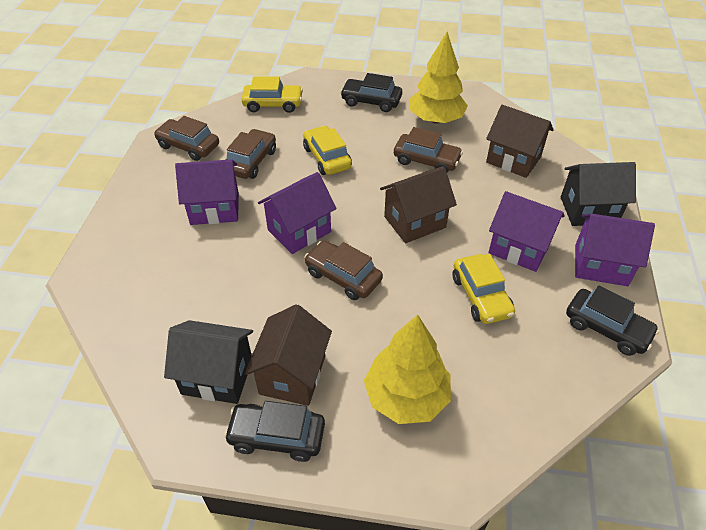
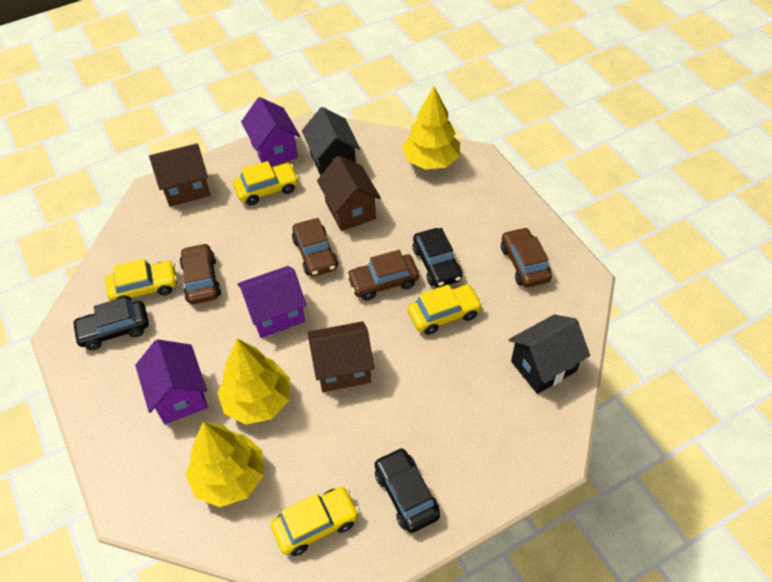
purple house: [175,159,239,225] [258,172,337,254] [489,191,565,272] [575,213,655,286] = 4 -> [135,339,208,424] [237,266,307,338] [241,97,300,167] = 3
yellow car: [241,76,303,113] [303,126,352,175] [453,254,515,324] = 3 -> [106,259,177,301] [233,161,299,205] [271,487,359,556] [408,285,483,335] = 4
yellow tree: [364,314,451,424] [410,32,468,124] = 2 -> [186,422,264,507] [217,338,290,425] [402,86,460,169] = 3

